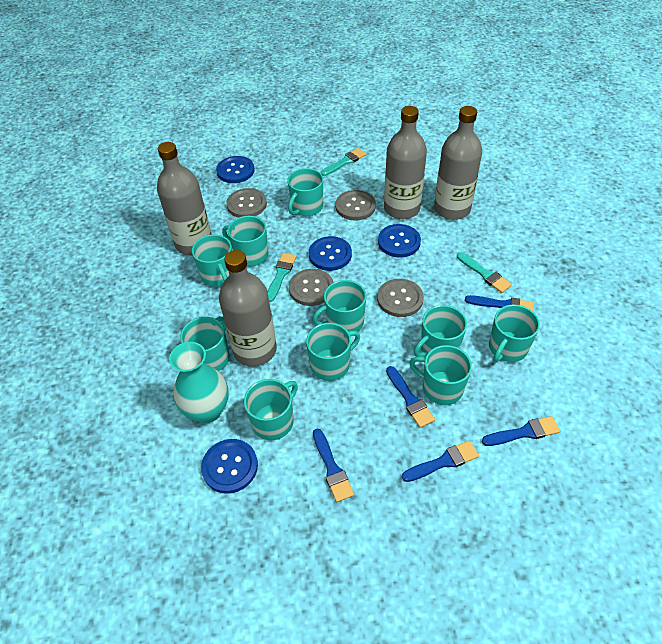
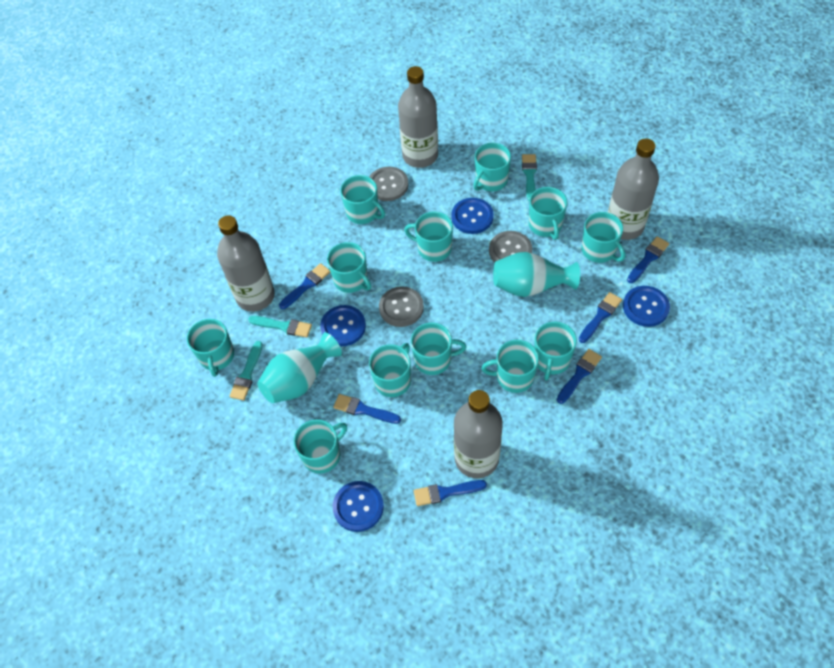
blue brush: [313,429,354,502] [386,366,435,428] [402,441,479,482] [465,295,534,312] [482,416,560,446] = 5 -> [279,263,330,309] [333,394,401,424] [414,480,487,506] [557,349,602,404] [579,292,622,343] [627,236,669,283] = 6
grey button: [226,188,267,218] [289,269,334,306] [336,190,376,220] [377,279,424,317] = 4 -> [369,167,409,201] [379,286,424,327] [489,231,533,263] = 3
turquoise mug: [180,316,230,371] [192,234,232,287] [222,216,268,267] [244,379,298,440] [287,168,323,216] [306,323,360,381] [313,280,366,332] [410,345,472,405] [414,305,467,357] [489,304,540,362] = 10 -> [187,319,234,377] [294,419,347,474] [327,242,371,293] [340,175,385,224] [369,343,411,397] [404,212,453,262] [411,323,466,375] [473,143,511,192] [481,340,539,393] [529,187,567,240] [534,322,577,381] [582,212,626,263] = 12
turquoise vase: [169,342,229,423] = 1 -> [257,332,342,403] [493,252,580,297] = 2

